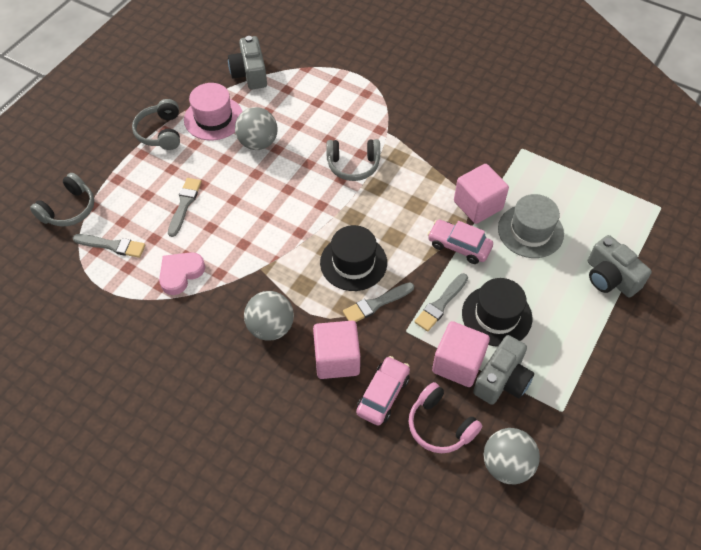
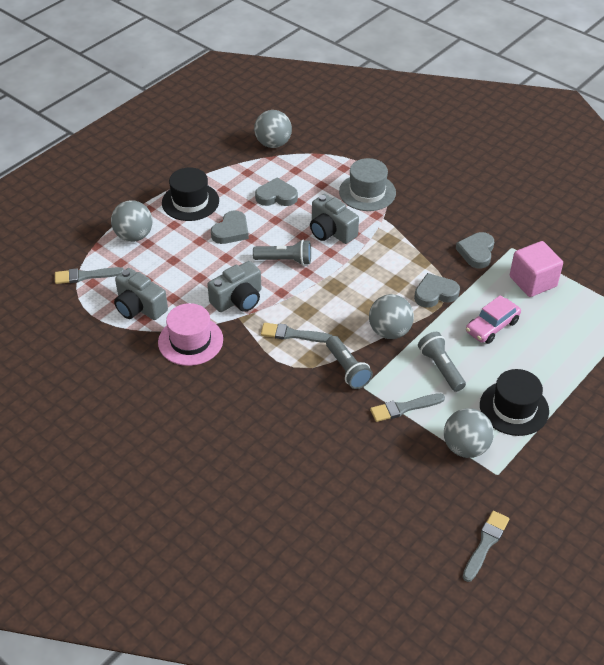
grey ball: [235,107,277,150] [244,291,294,341] [484,428,540,484] = 3 -> [111,200,153,242] [254,110,292,148] [369,294,414,339] [444,408,494,458] = 4
grey flashlight: none = 0 -> [253,240,311,265] [326,336,373,389] [418,332,466,392] = 3
grey headphones: [30,173,94,226] [132,99,180,150] [326,139,380,181] = 3 -> none = 0
grey heart: none = 0 -> [211,211,249,244] [255,177,298,206] [414,273,460,308] [456,232,494,269] = 4
pink car: [356,356,410,426] [427,219,493,264] = 2 -> [466,295,521,344] = 1
pink cube: [313,321,360,379] [432,321,490,387] [454,164,509,224] = 3 -> [510,241,563,297] = 1
pink headphones: [408,382,482,453] = 1 -> none = 0
pink heart: [159,252,205,295] = 1 -> none = 0

